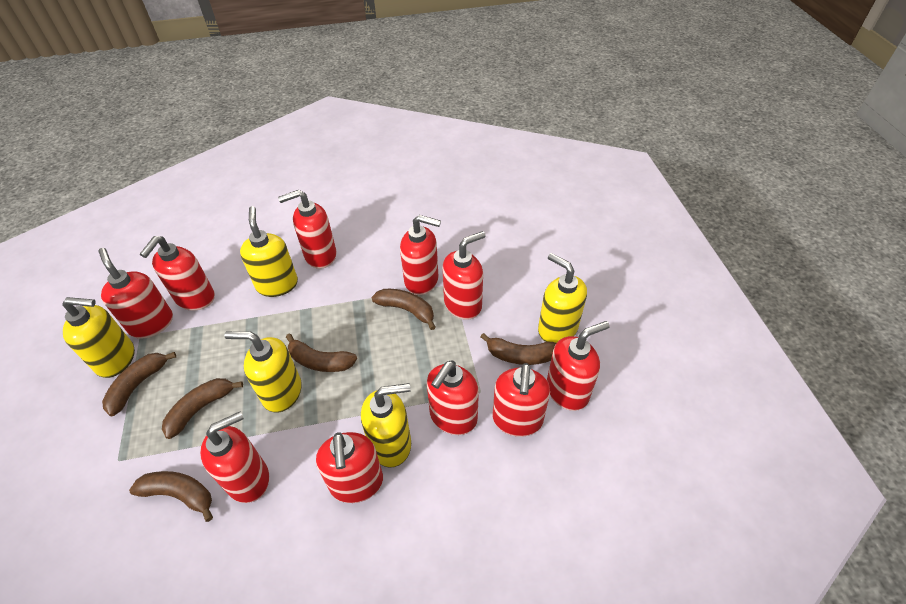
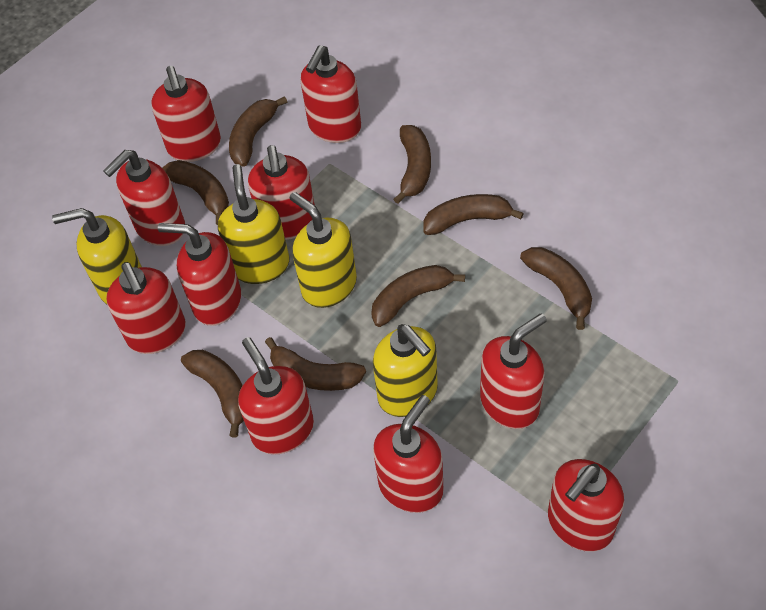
brown banana: [102,352,176,416] [129,471,213,522] [162,378,243,439] [286,334,357,372] [372,289,436,330] [481,333,556,365] = 6 -> [162,160,229,225] [181,350,244,438] [229,96,287,167] [265,337,366,391] [371,265,465,327] [393,125,431,204] [424,194,524,235] [520,247,592,330] = 8
yellow soap dispenser: [62,297,135,378] [224,331,302,413] [240,206,298,297] [361,383,411,468] [538,253,587,343] = 5 -> [52,208,142,304] [218,164,289,284] [290,192,357,308] [373,324,438,417] = 4

